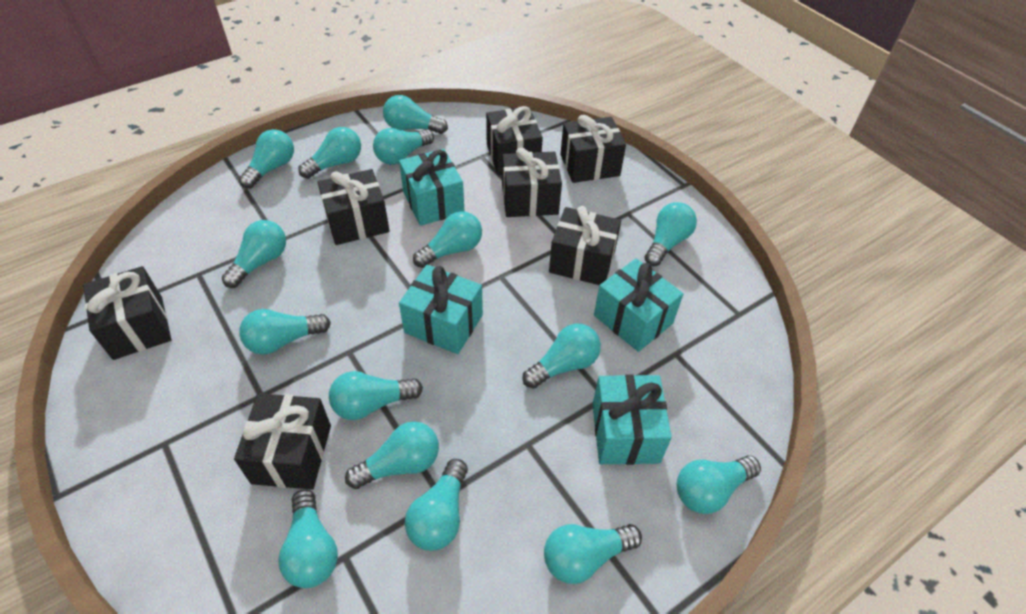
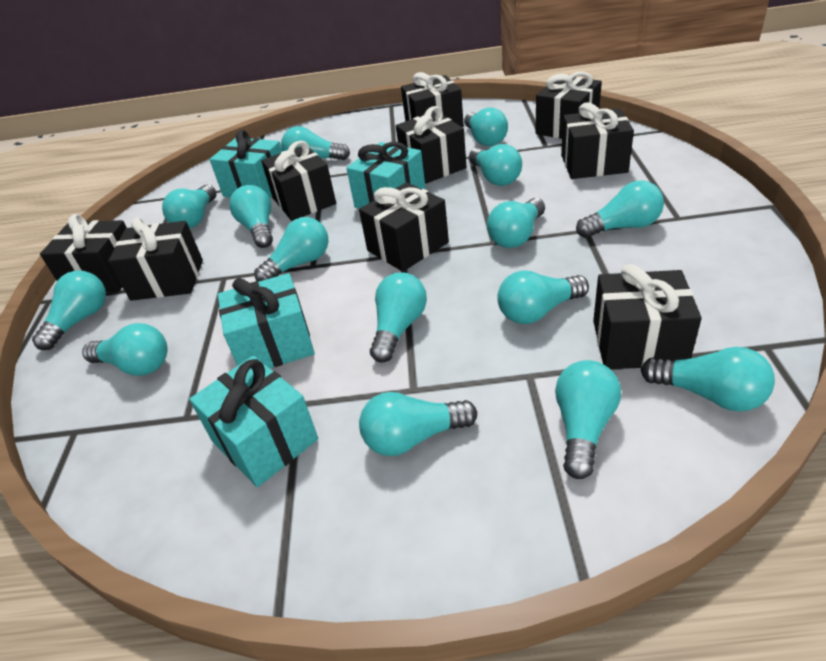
black gift: [83,266,172,360] [234,393,331,490] [317,169,390,245] [486,106,543,175] [502,148,562,217] [549,206,621,285] [560,115,626,183] = 7 -> [40,214,127,292] [108,218,203,301] [261,141,336,221] [359,182,449,272] [396,106,466,184] [401,72,464,127] [535,72,602,139] [561,102,634,179] [593,264,702,369] = 9

